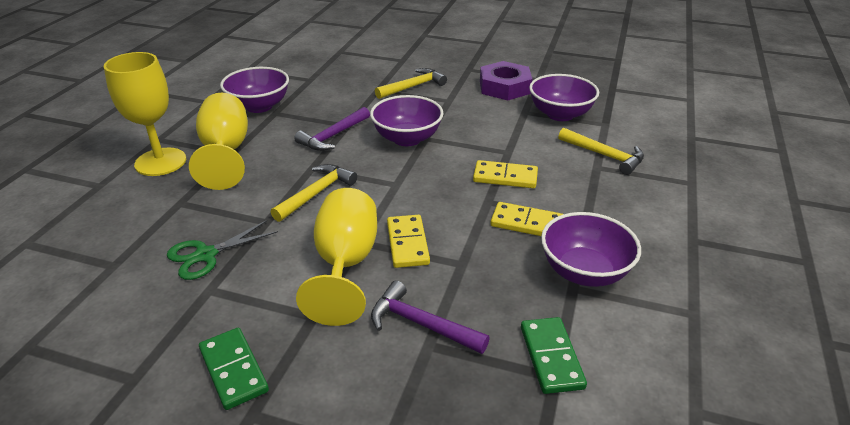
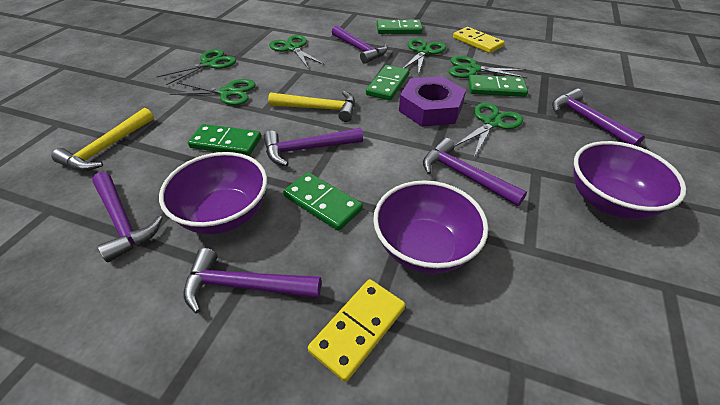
green domino: [199,328,269,410] [521,317,587,394] = 2 -> [188,124,261,156] [283,172,363,231] [366,65,409,100] [377,19,423,34] [468,75,528,97] = 5
green scissors: [167,220,278,280] = 1 -> [157,49,236,85] [170,79,256,105] [269,35,324,68] [403,38,446,75] [449,56,527,78] [454,103,523,157] = 6
purple bowl: [220,67,289,113] [370,95,444,146] [529,74,599,121] [541,212,641,287] = 4 -> [159,152,267,234] [373,180,488,274] [574,141,686,219] = 3
purple hammer: [294,107,370,151] [371,280,490,354] = 2 -> [92,172,163,262] [184,248,321,313] [263,128,363,166] [332,25,388,64] [423,138,527,206] [552,89,644,146] = 6
yellow domino: [387,215,430,268] [473,160,538,188] [490,202,563,236] = 3 -> [308,279,405,382] [453,27,504,53] = 2
yellow goblet: [104,52,186,176] [189,93,248,190] [296,188,377,326] = 3 -> none = 0
yellow hammer: [271,164,357,222] [375,68,447,99] [558,128,644,175] = 3 -> [51,108,154,171] [268,91,355,122] = 2

